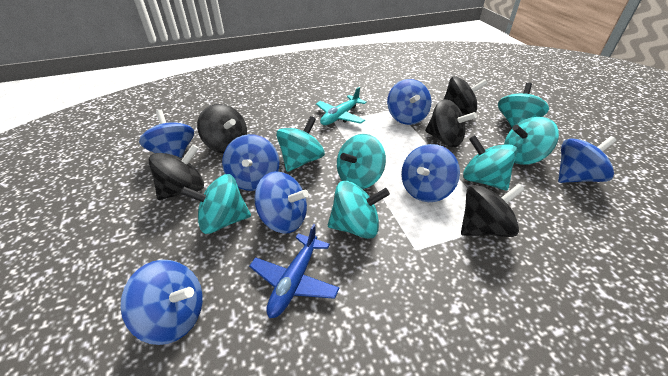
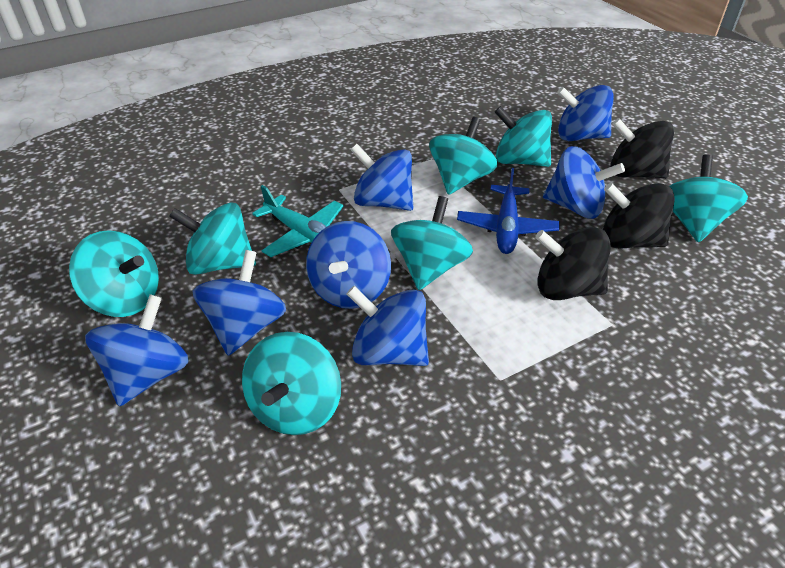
black spinning top: [148,144,204,200] [197,104,247,153] [425,99,477,147] [444,76,488,114] [461,184,525,237] = 5 -> [535,227,611,300] [603,183,675,249] [610,118,674,179] = 3

